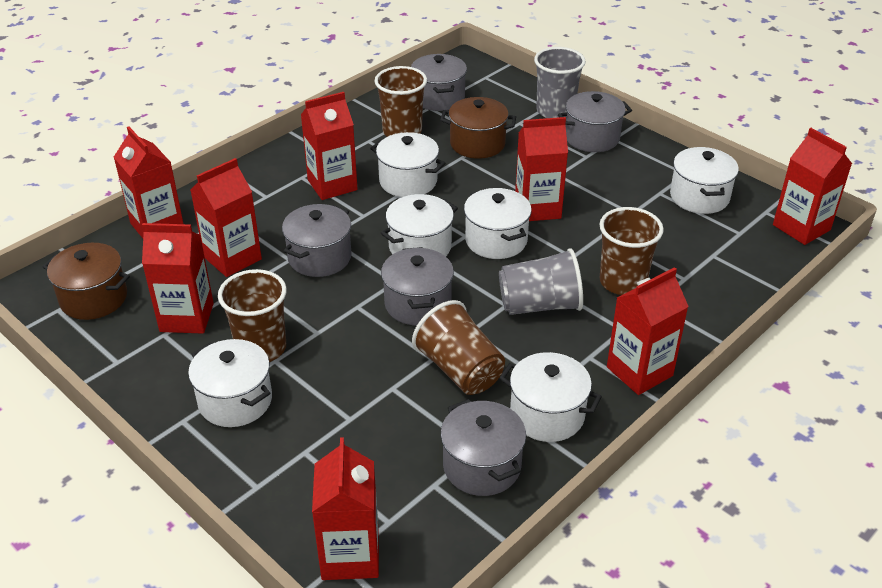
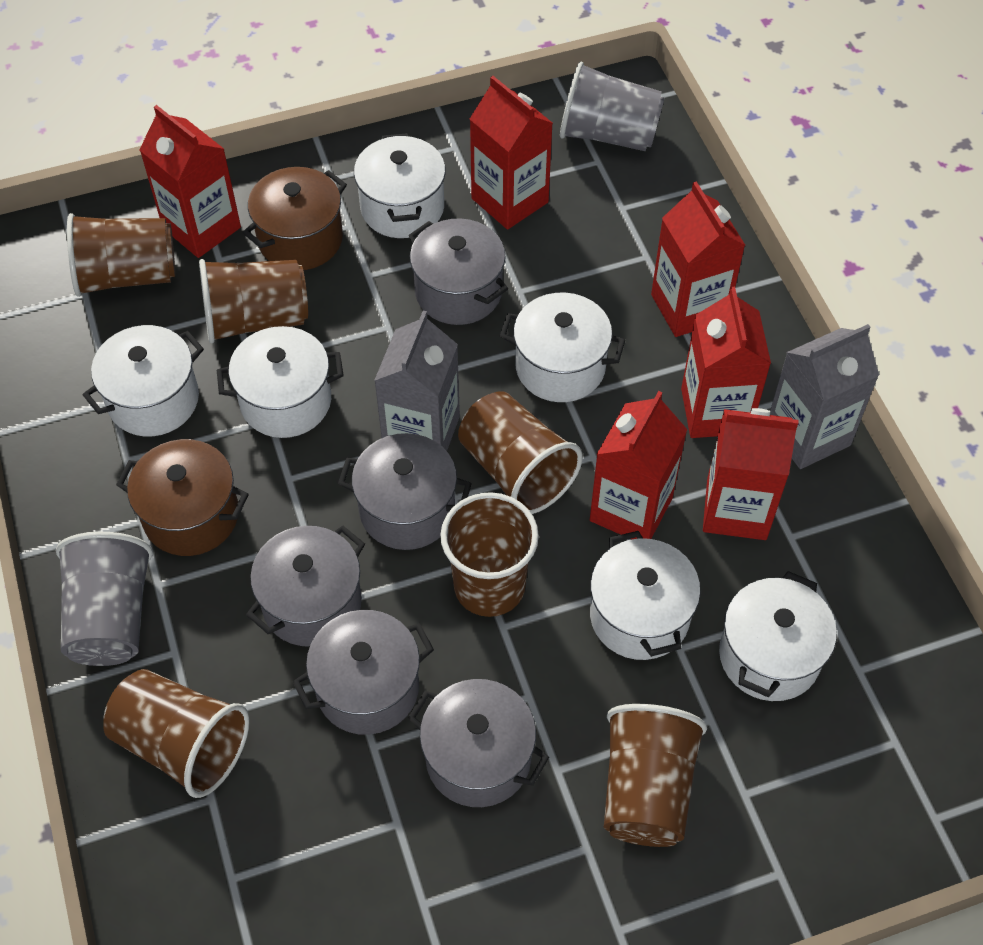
brown cup: [218,269,287,362] [375,66,427,137] [412,300,505,395] [599,207,664,295] = 4 -> [67,213,175,297] [103,669,249,798] [199,259,308,343] [440,492,539,617] [458,391,583,514] [604,704,707,847] = 6
grey carton: none = 0 -> [374,311,460,451] [770,324,879,469] = 2
red carton: [114,126,184,238] [142,223,214,334] [190,158,262,277] [301,92,358,200] [312,437,379,580] [515,117,568,221] [607,267,689,395] [773,128,852,245] = 8 -> [140,105,241,258] [470,76,553,230] [590,391,688,539] [651,181,745,337] [681,287,771,438] [703,408,799,540] = 6

